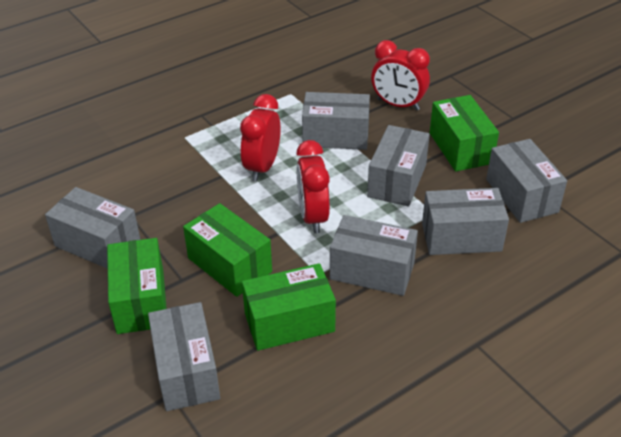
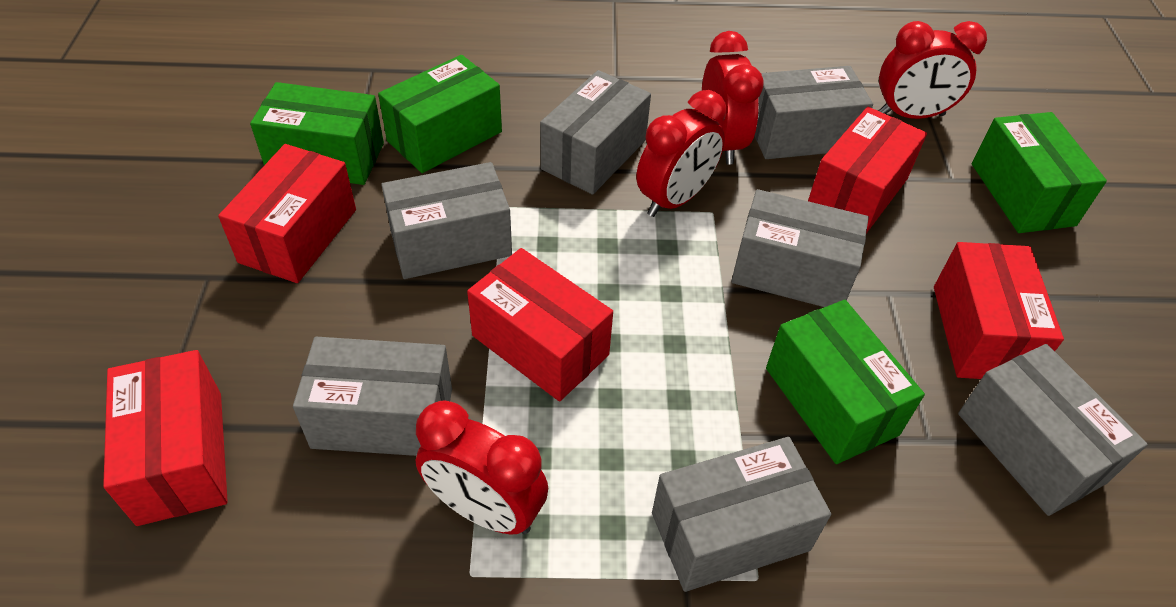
red box: none = 0 -> [103,350,228,526] [218,144,356,283] [467,248,613,402] [808,107,927,234] [934,242,1064,379] = 5
red clock: [240,94,281,181] [296,140,330,233] [371,40,430,111] = 3 -> [416,400,548,535] [636,90,727,217] [702,31,764,164] [879,21,987,119] = 4

